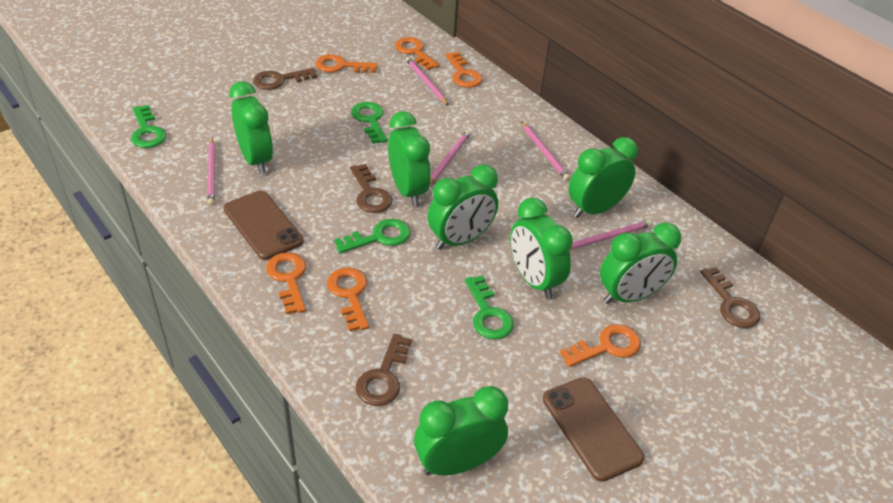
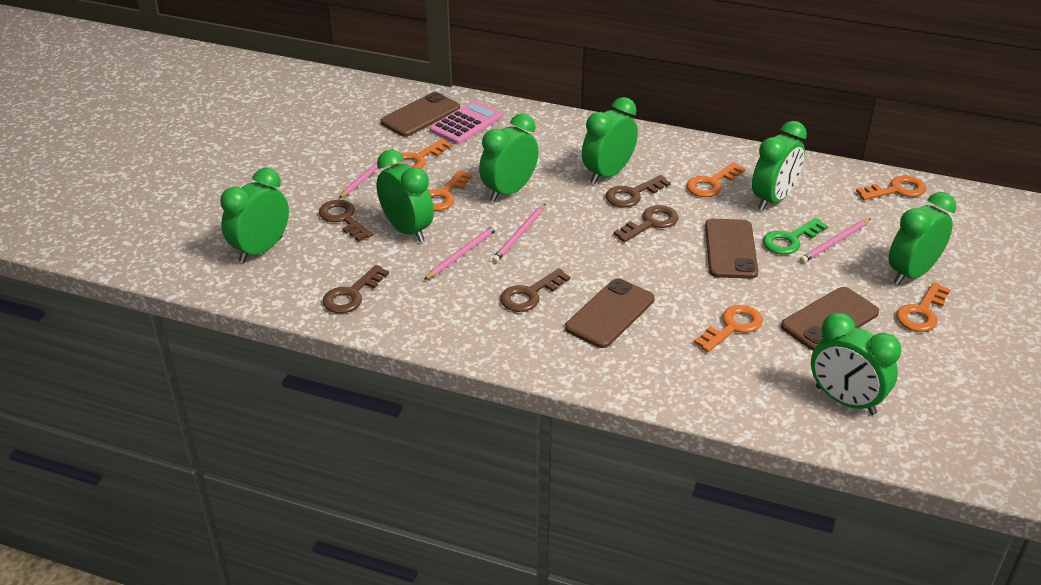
brown key: [253,68,317,90] [350,164,392,213] [356,334,412,406] [700,267,760,328] = 4 -> [319,200,373,242] [323,265,389,313] [500,268,570,312] [606,175,671,207] [614,205,679,242] = 5
brown phone: [223,191,303,260] [543,377,644,482] = 2 -> [381,92,460,137] [565,278,655,348] [705,219,758,279] [781,287,879,351] = 4
green key: [131,105,166,148] [334,219,410,253] [351,102,388,144] [465,275,514,340] = 4 -> [763,218,828,254] = 1
pink calculator: none = 0 -> [430,100,503,144] = 1
pink pencil: [207,138,215,205] [406,57,449,106] [430,130,470,185] [521,122,570,180] [570,220,652,250] = 5 -> [339,147,399,198] [424,225,498,280] [492,204,545,263] [800,218,871,263] = 4

